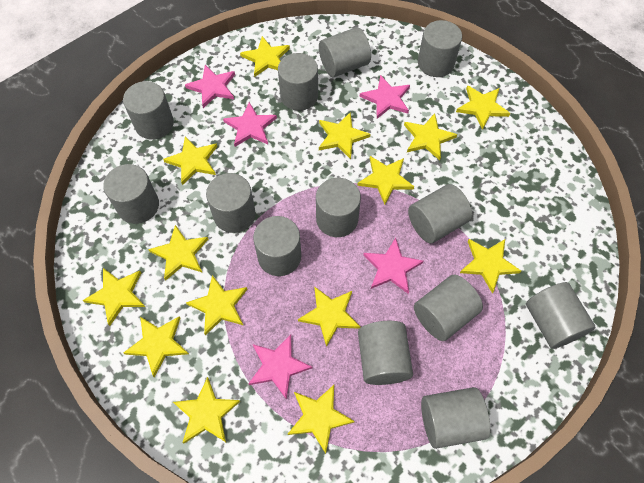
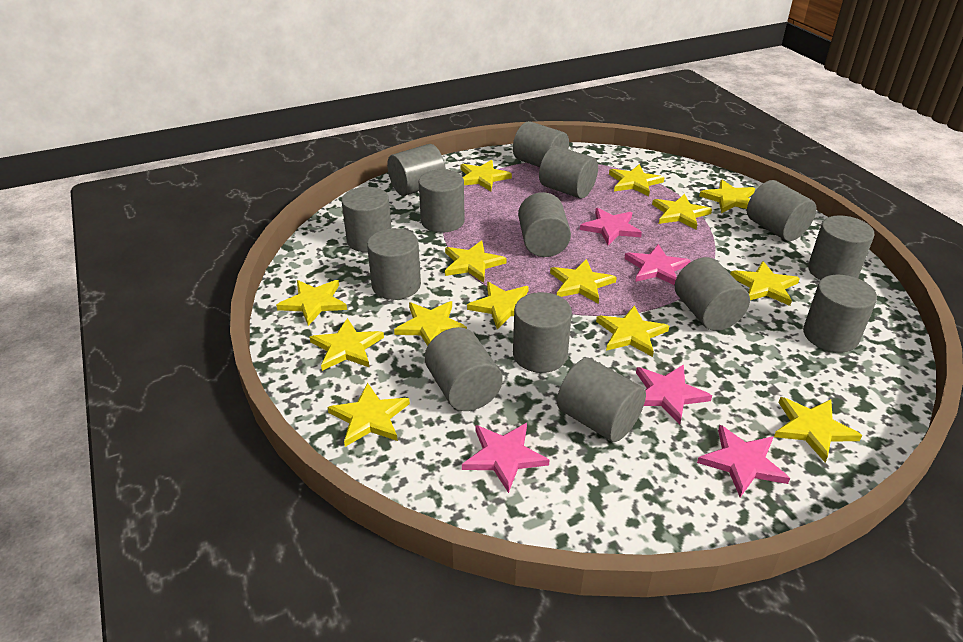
grey cylinder: [103,164,159,224] [123,81,174,140] [206,173,256,233] [253,216,301,276] [278,53,318,111] [316,178,361,237] [319,27,371,78] [358,321,413,385] [408,184,472,243] [414,275,483,341] [418,20,462,77] [421,387,490,449] [526,282,596,349] = 13 -> [341,187,391,252] [367,228,421,300] [387,144,446,196] [419,169,465,233] [425,327,503,411] [513,121,569,167] [513,292,572,373] [518,192,571,257] [539,146,598,198] [557,358,646,442] [675,257,750,331] [747,180,816,241] [803,275,877,353] [808,215,875,280] = 14

